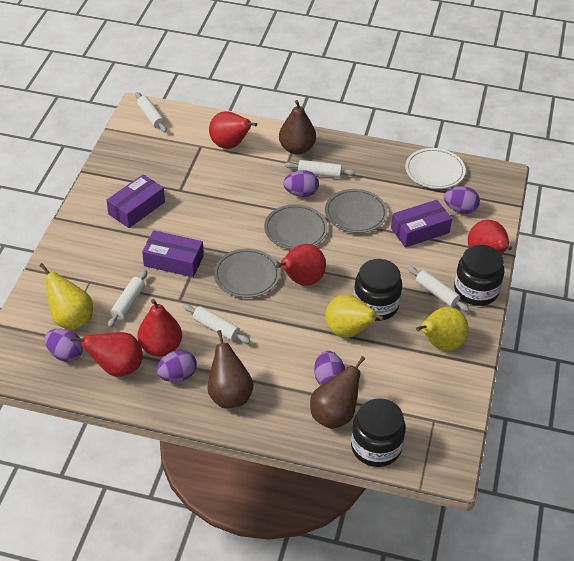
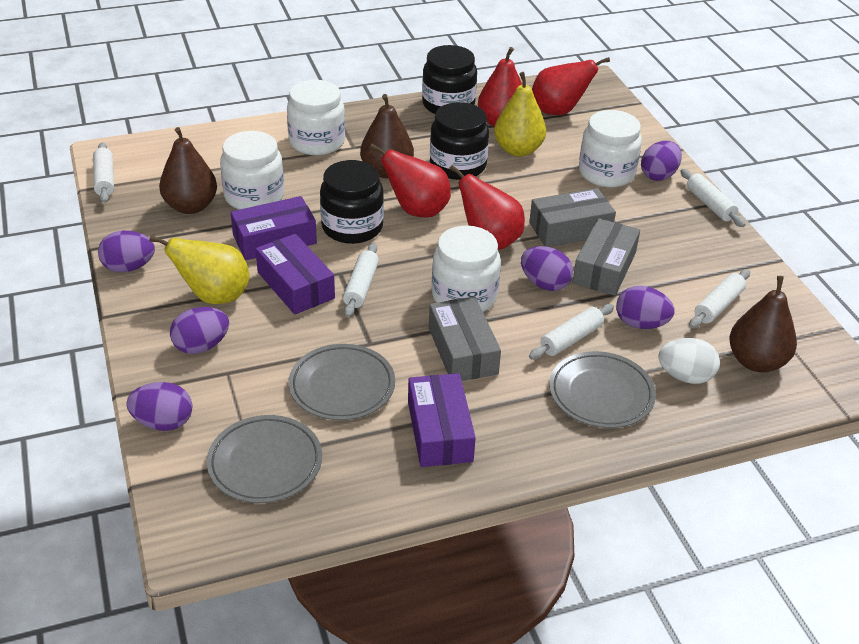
grey box: none = 0 -> [429,297,501,381] [529,188,616,247] [572,218,640,296] = 3
purple egg: [44,329,83,362] [156,350,197,382] [283,170,319,197] [314,351,345,385] [444,186,480,214] = 5 -> [98,231,155,272] [127,382,192,431] [170,307,229,354] [521,246,573,291] [616,286,675,329] [641,141,682,181] = 6
red pear: [70,332,143,377] [138,299,182,356] [209,111,257,149] [276,244,326,286] [468,220,512,255] = 5 -> [370,144,451,217] [449,165,525,250] [478,47,522,127] [532,57,610,115] = 4
white egg: none = 0 -> [658,338,720,384] = 1
white jar: none = 0 -> [220,131,284,210] [287,80,345,156] [432,225,501,312] [579,110,642,187] = 4
white plate: [405,148,466,189] = 1 -> none = 0
yellow pear: [39,263,93,330] [325,294,384,338] [416,307,469,351] = 3 -> [149,236,250,304] [494,72,546,157] = 2

